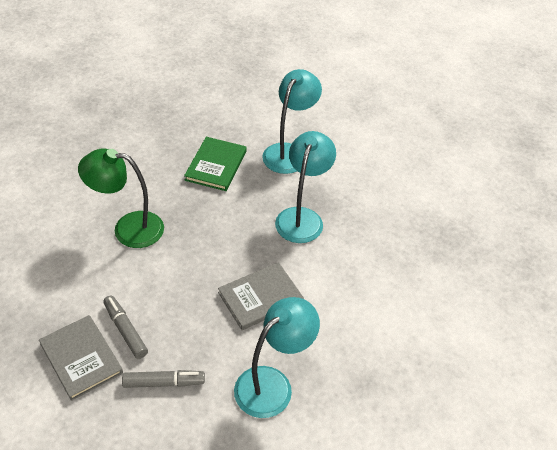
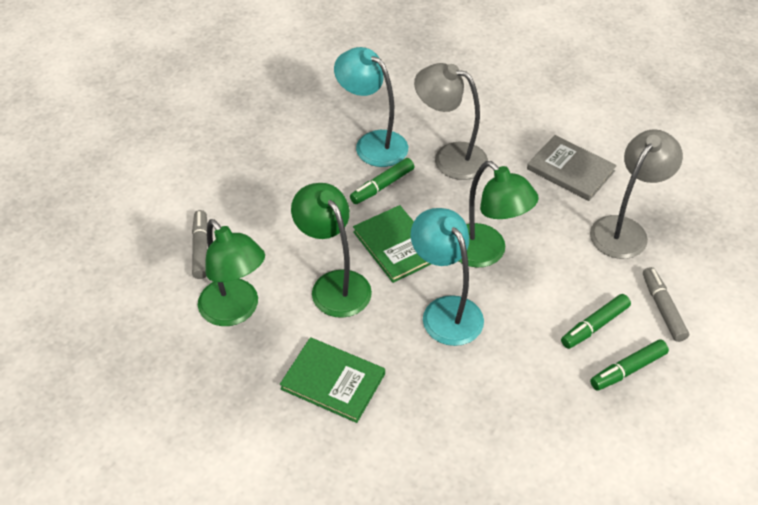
green book: [184,137,246,191] = 1 -> [280,337,385,423] [353,205,431,283] = 2
green lamp: [78,148,164,248] = 1 -> [198,219,265,326] [291,183,372,318] [459,161,539,267] = 3
green marker: none = 0 -> [350,158,414,204] [561,294,631,349] [590,339,669,391] = 3
grey book: [39,315,123,401] [218,262,304,330] = 2 -> [527,135,617,201] = 1
grey lamp: none = 0 -> [414,63,488,180] [590,129,683,259] = 2
turquoise lamp: [234,297,320,418] [262,69,322,174] [275,131,336,243] = 3 -> [334,47,408,167] [410,208,484,346] = 2

